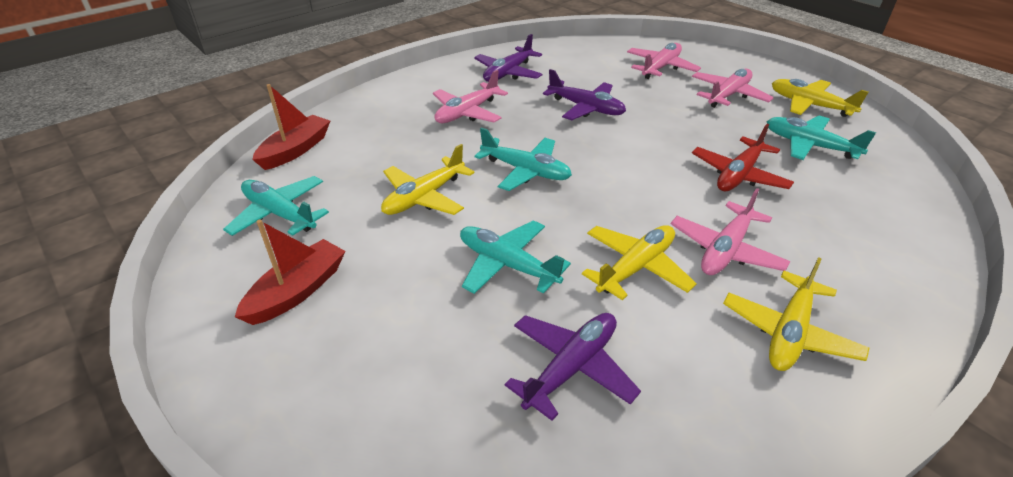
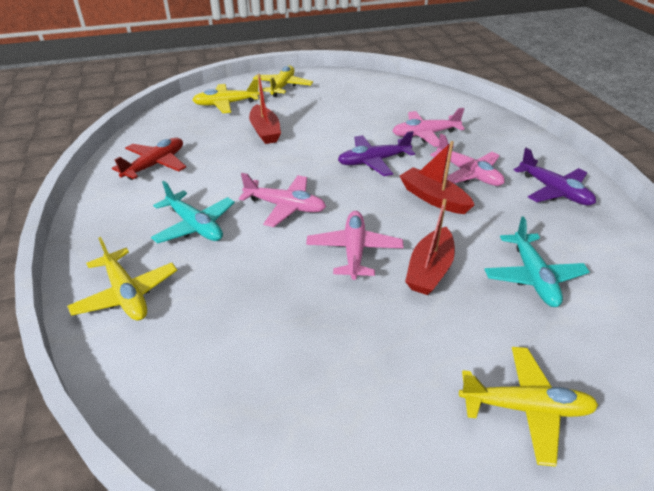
purple plane: [474,34,542,82] [505,313,641,421] [543,69,626,120] = 3 -> [338,131,415,176] [514,148,596,205] = 2
red boat: [235,219,346,325] [252,84,330,170] = 2 -> [249,74,281,144] [400,141,475,214] [405,199,455,295] = 3
turquoise plane: [223,176,329,236] [460,220,571,294] [474,128,572,191] [766,115,876,160] = 4 -> [151,181,235,244] [484,217,589,307] = 2

